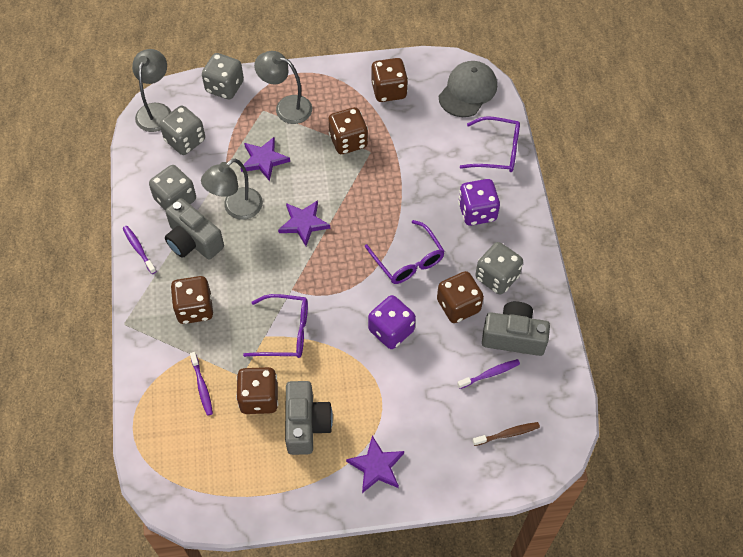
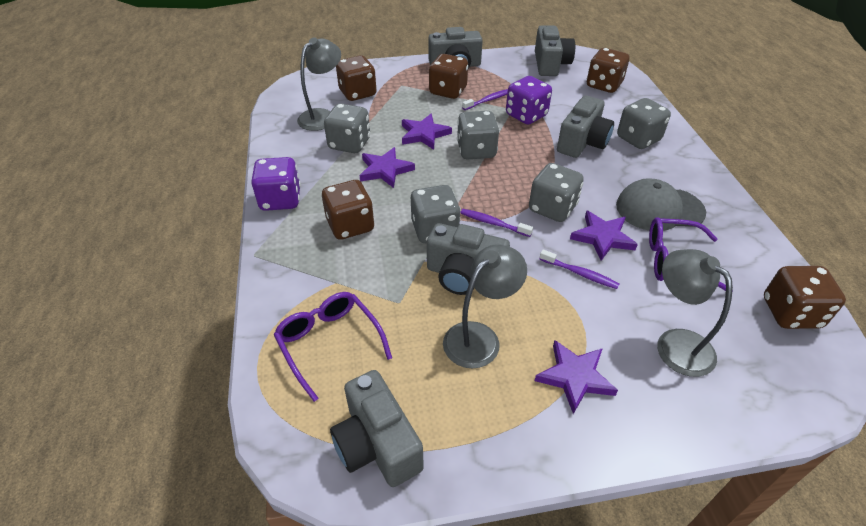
brown toothbrush: [472,422,540,446] = 1 -> none = 0
grey camera: [165,198,224,260] [285,381,333,455] [482,301,550,356] = 3 -> [330,370,424,487] [427,223,510,295] [428,27,483,68] [535,25,575,76] [557,95,614,158] = 5
grey dice: [149,165,196,211] [160,106,205,155] [202,53,244,100] [475,242,523,295] = 4 -> [324,103,370,153] [411,185,461,243] [457,111,499,159] [529,163,584,222] [617,98,671,149] = 5
purple glasses: [243,294,308,358] [365,220,445,284] [460,116,520,172] = 3 -> [274,292,392,402] [649,218,733,292] = 2
purple star: [241,137,290,181] [278,200,330,246] [346,436,404,493] = 3 -> [360,147,415,188] [402,114,452,150] [535,340,618,414] [570,210,638,261] = 4

